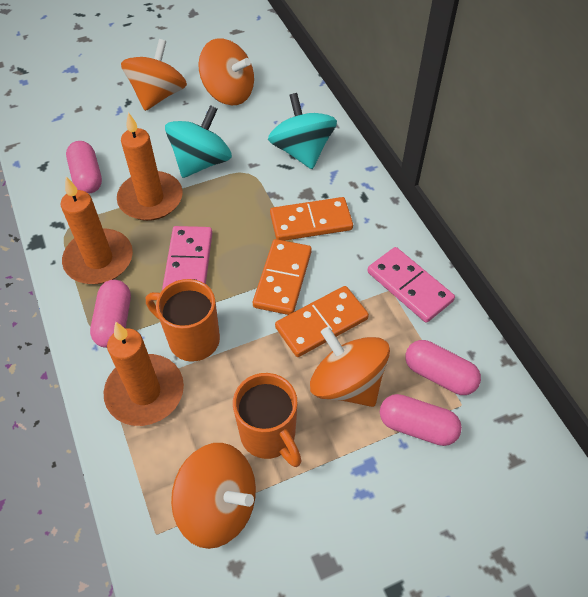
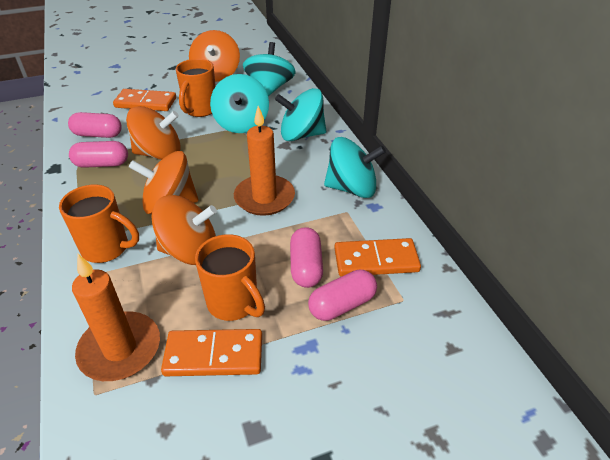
orange candle: [61,177,133,284] [104,322,184,426] [117,112,183,221] = 3 -> [72,254,160,381] [234,106,295,216] = 2
orange mug: [146,279,220,362] [233,373,302,467] = 2 -> [59,184,139,263] [176,59,216,117] [195,234,265,321] = 3
pink domino: [162,226,212,290] [368,247,455,323] = 2 -> none = 0
turquoise spinning top: [165,105,232,178] [268,93,337,169] = 2 -> [210,74,269,133] [243,42,296,96] [275,88,326,141] [324,137,386,198] = 4

